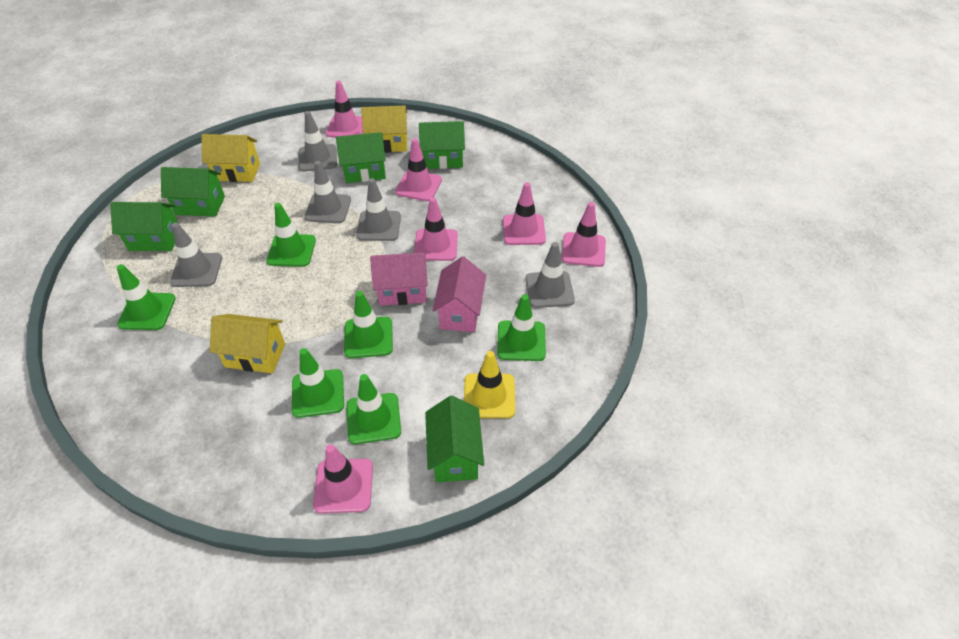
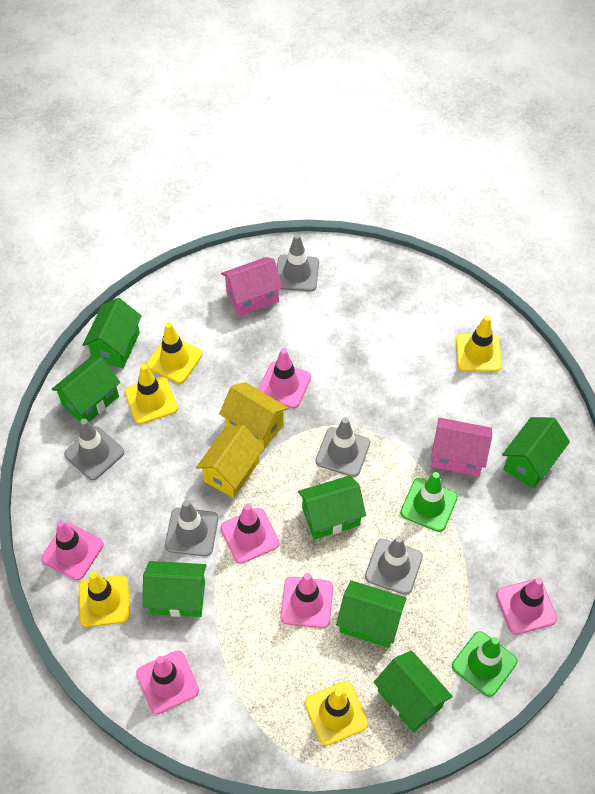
green house: [110,202,179,251] [161,167,225,217] [336,132,386,183] [419,121,465,169] [425,396,484,483] = 5 -> [52,357,120,422] [83,298,142,368] [143,561,207,617] [298,475,366,540] [336,580,407,648] [374,650,453,732] [502,417,570,489] = 7
green traffic cone: [117,264,176,330] [267,203,316,267] [292,348,344,418] [344,291,393,358] [347,374,401,444] [497,294,546,361] = 6 -> [400,472,458,532] [452,631,517,697] = 2
yellow house: [201,134,260,182] [210,314,285,373] [361,106,407,153] = 3 -> [196,425,264,498] [219,382,288,450] = 2
yellow traffic cone: [464,351,515,418] = 1 -> [79,572,130,627] [125,364,178,424] [147,322,202,383] [305,681,368,746] [456,315,502,372] = 5

